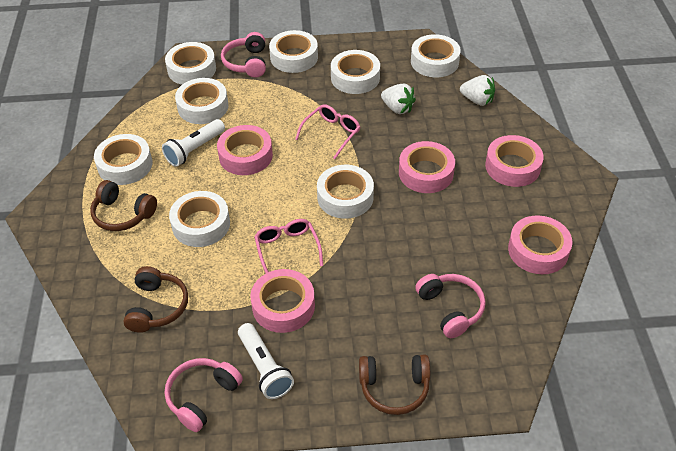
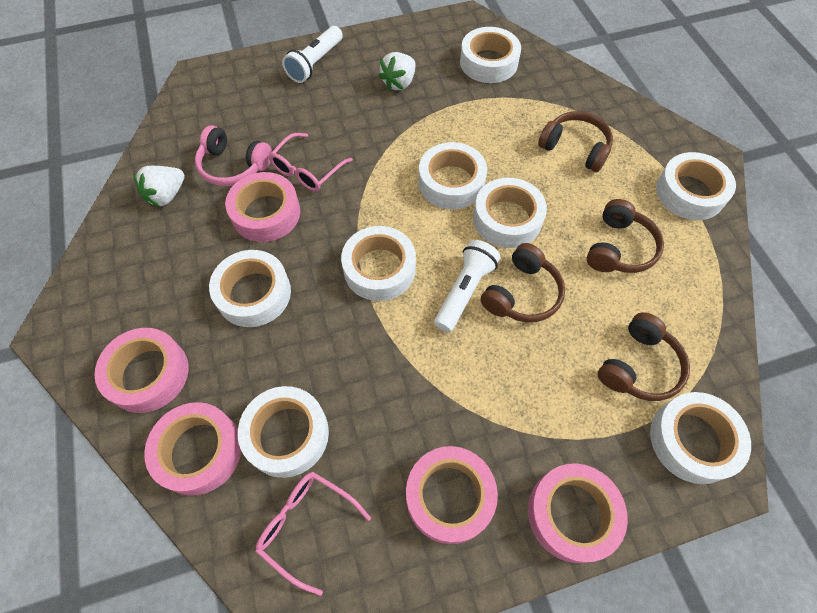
brown headphones: [90,180,157,231] [123,266,188,333] [359,355,430,415] = 3 -> [481,243,565,322] [538,111,613,172] [587,199,664,273] [598,312,690,401] = 4
pink headphones: [165,358,243,432] [221,32,266,77] [415,274,486,338] = 3 -> [195,125,272,186] = 1

